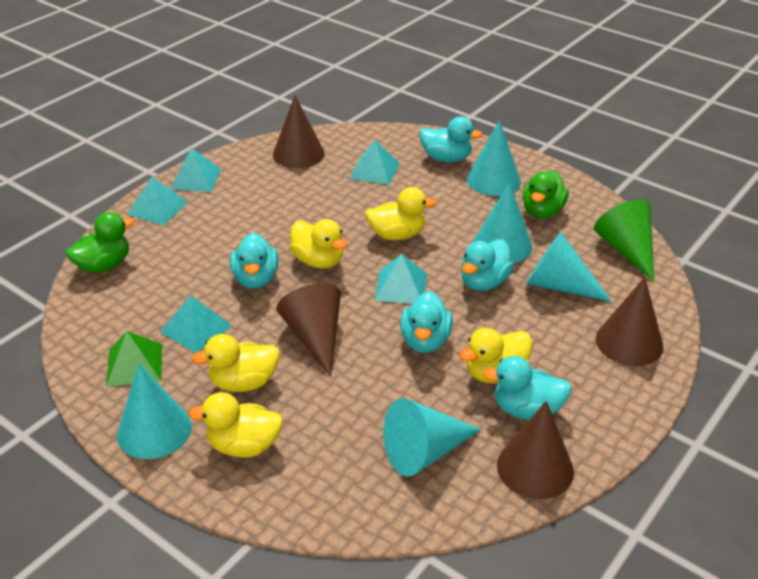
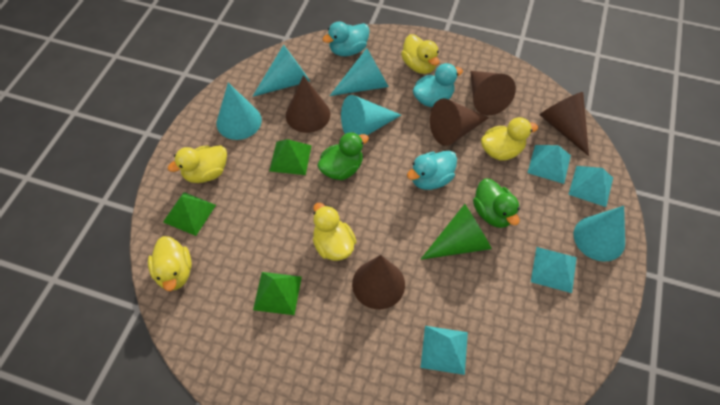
brown cone: [273,95,325,168] [276,284,341,377] [497,401,574,499] [596,277,664,366] = 4 -> [286,75,330,133] [352,255,405,309] [430,98,489,146] [470,71,516,115] [540,92,589,156] = 5
green pyramid: [106,331,162,387] = 1 -> [163,192,216,236] [253,272,302,315] [269,139,312,175] = 3
turquoise duck: [230,233,278,289] [400,291,453,353] [420,116,483,162] [461,239,514,291] [482,356,572,420] = 5 -> [323,21,370,56] [407,150,457,190] [413,63,463,107] = 3
turquoise pyramid: [127,177,188,225] [160,295,232,353] [170,148,221,192] [349,140,400,185] [374,254,427,304] = 5 -> [421,326,468,375] [528,145,571,184] [531,247,577,293] [568,166,613,207] = 4

